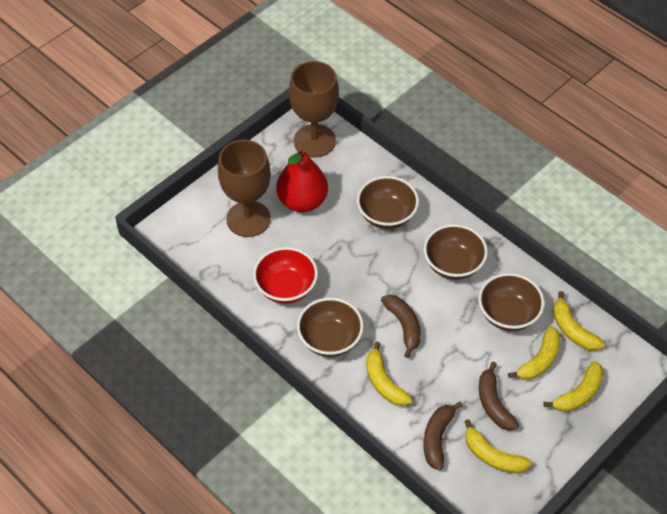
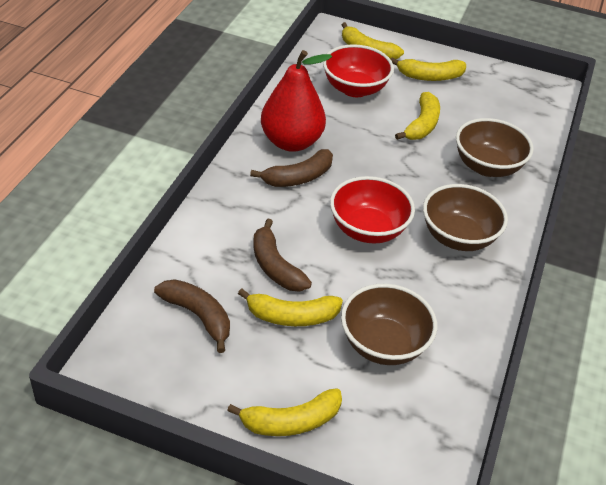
brown bowl: [297,297,364,357] [357,176,419,229] [424,224,488,280] [478,273,544,331] = 4 -> [341,284,437,365] [423,184,508,251] [456,118,534,177] = 3
brown goblet: [218,140,271,237] [289,61,339,157] = 2 -> none = 0
red bowl: [253,247,318,304] = 1 -> [323,44,394,97] [330,176,415,244] = 2

